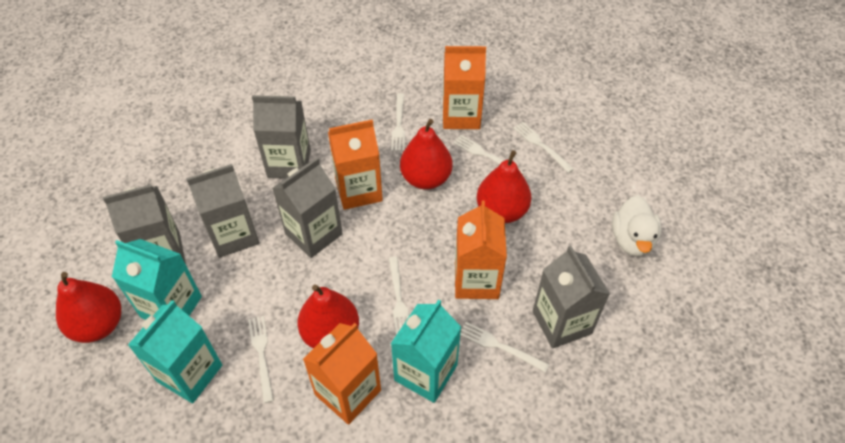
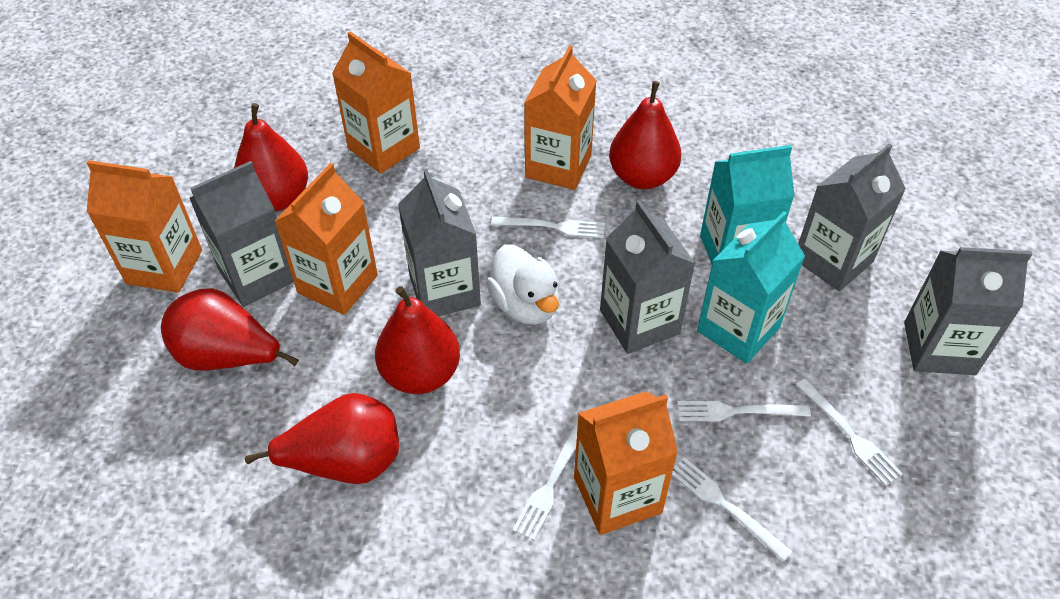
orange carton: [303,323,381,425] [328,119,383,210] [443,46,486,129] [455,200,507,299] = 4 -> [87,160,202,293] [275,163,378,315] [332,31,420,174] [524,45,597,190] [574,391,678,535] = 5
red pear: [56,272,121,343] [297,284,359,349] [400,119,452,190] [477,150,531,223] = 4 -> [161,288,299,371] [234,103,308,212] [245,393,399,484] [375,286,460,394] [609,81,682,189] = 5
turquoise carton: [112,239,202,320] [128,300,222,403] [391,299,461,403] = 3 -> [697,211,805,364] [700,145,795,264] = 2
white fork: [248,316,274,403] [389,257,409,335] [391,93,405,151] [453,135,524,174] [460,322,549,373] [513,122,574,173] = 6 -> [491,216,605,238] [513,420,578,540] [672,457,793,562] [677,401,811,422] [796,379,903,486] = 5

